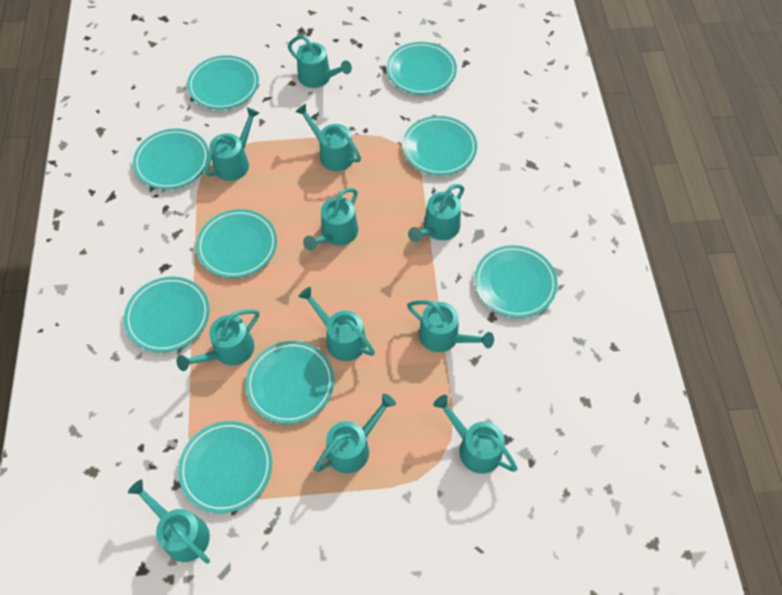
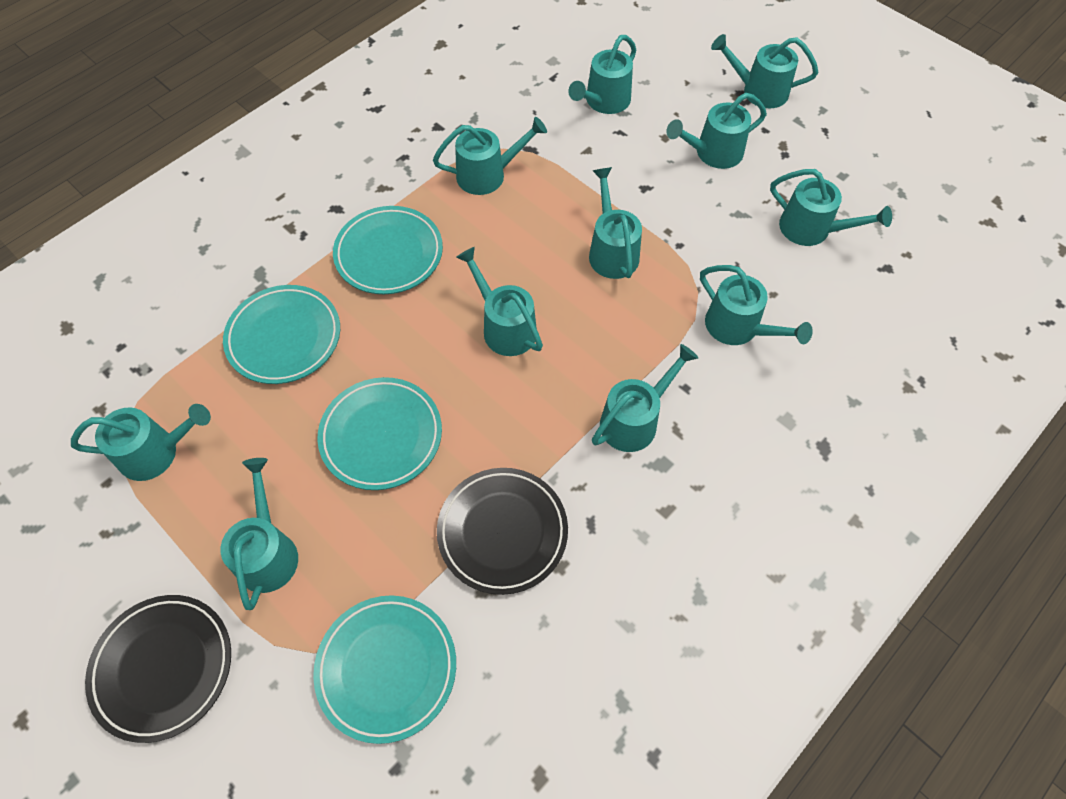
black plate: none = 0 -> [85,595,231,743] [437,468,568,595] = 2
turquoise plate: [124,277,210,352] [133,129,209,189] [178,421,272,513] [187,55,259,109] [196,209,277,278] [245,341,334,424] [386,42,457,95] [402,116,477,175] [474,245,557,318] = 9 -> [223,285,340,384] [313,595,456,744] [317,377,442,490] [333,206,443,294] = 4

